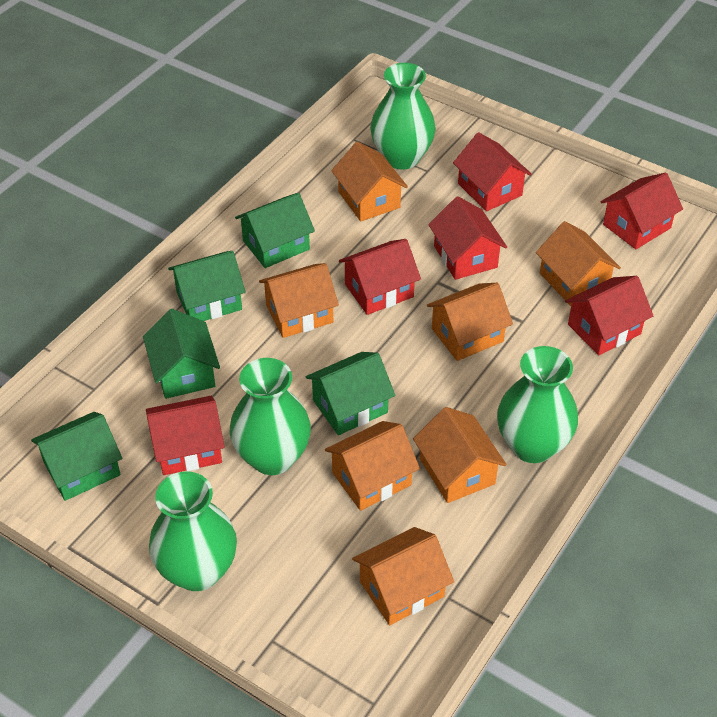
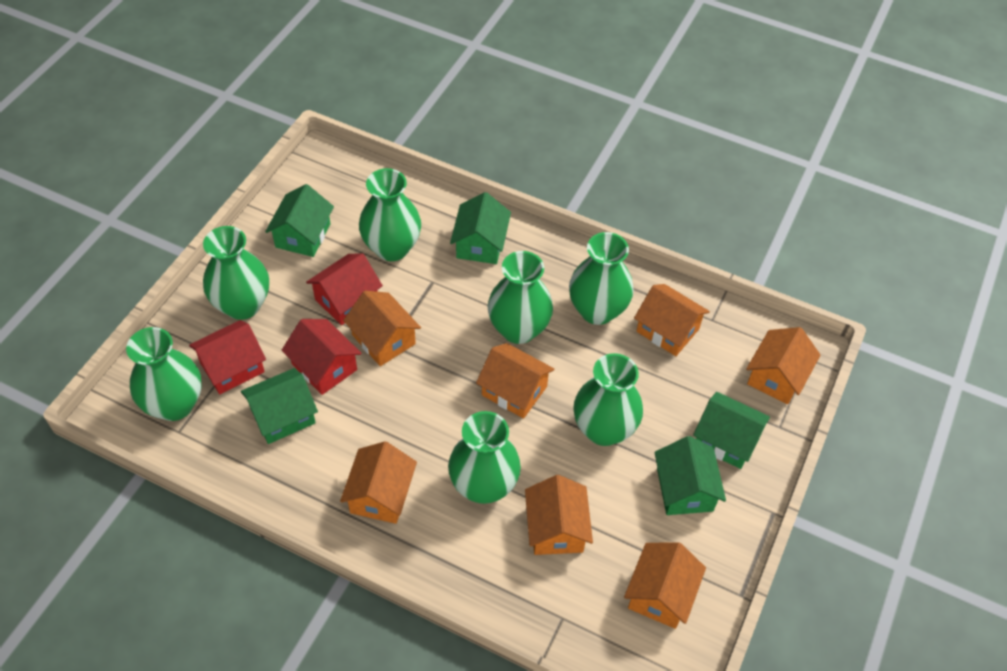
green vase: [149,471,237,591] [229,358,311,475] [370,63,436,170] [497,346,578,463] = 4 -> [126,327,202,421] [203,226,269,320] [359,168,421,261] [448,411,521,504] [488,251,553,344] [569,232,634,325] [573,353,643,446] = 7
red house: [146,396,225,475] [339,239,421,315] [428,196,507,280] [453,132,532,211] [565,276,653,355] [601,173,683,249] = 6 -> [189,320,266,394] [282,319,362,395] [306,253,383,325] = 3

